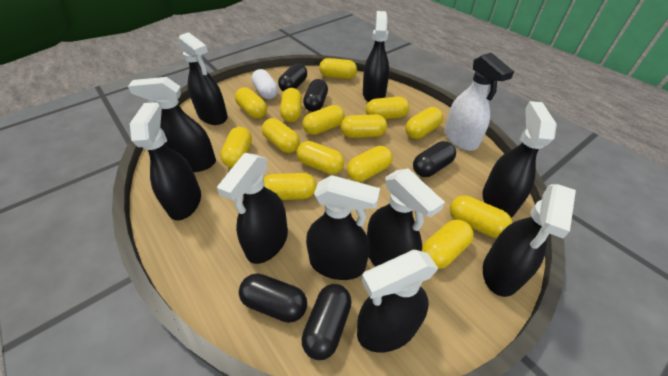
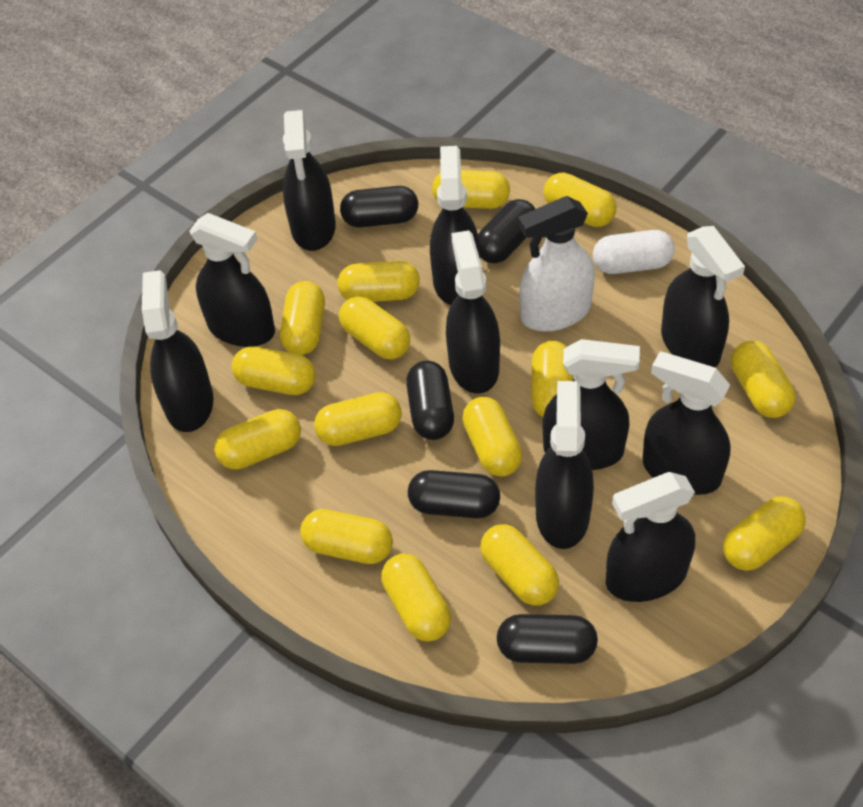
yellow capsule: [220,127,252,168] [235,87,267,119] [262,118,300,153] [264,173,316,200] [280,88,302,122] [297,141,344,174] [302,105,345,135] [319,58,357,79] [341,114,387,138] [347,146,393,182] [366,97,409,119] [405,107,443,139] [422,219,474,269] [450,196,512,238] = 14 -> [214,409,301,470] [232,346,316,395] [280,281,325,355] [300,509,393,564] [314,392,402,446] [337,261,420,302] [339,296,410,359] [381,554,451,642] [432,170,510,209] [462,397,523,477] [480,524,559,606] [531,341,574,417] [543,172,617,227] [723,496,806,571] [731,341,795,418] = 15

